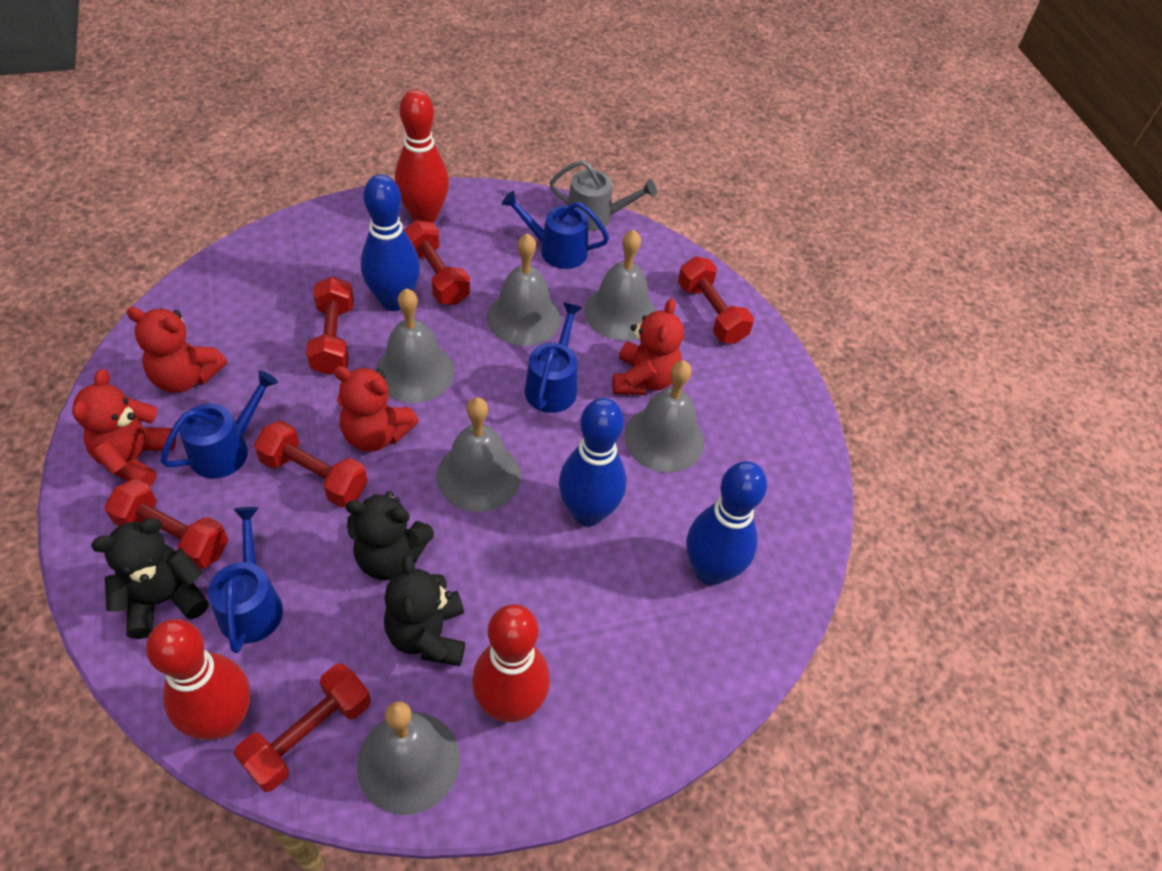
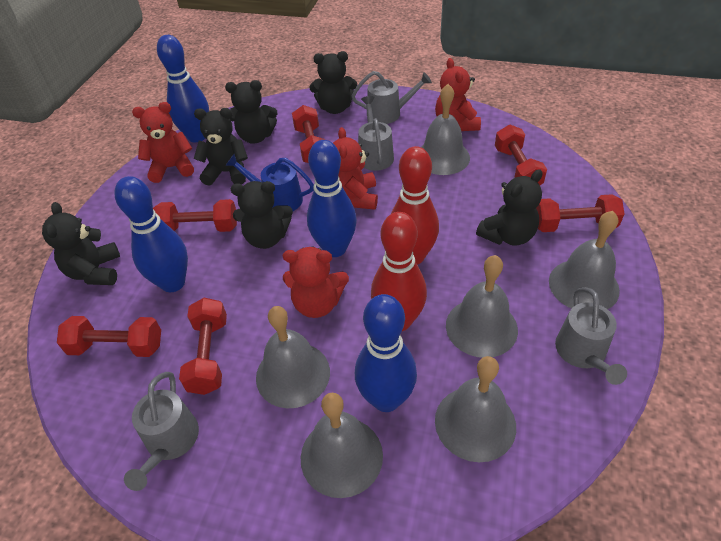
black teddy bear: [91,518,209,639] [346,491,434,580] [384,554,465,666] = 3 -> [42,202,120,285] [194,108,248,186] [225,80,277,144] [231,181,293,249] [309,51,357,114] [476,169,542,246] = 6
blue bowling pin: [361,175,420,311] [559,398,626,526] [687,461,767,585] = 3 -> [114,176,188,292] [157,35,209,142] [307,140,357,257] [355,294,417,412] = 4
blue watering can: [160,371,278,478] [208,507,283,653] [501,191,609,269] [525,303,582,413] = 4 -> [225,154,314,211] = 1
grey watering can: [549,160,657,231] = 1 -> [124,372,199,491] [352,71,432,124] [358,96,394,171] [555,287,627,385] = 4
red bowling pin: [146,619,250,740] [395,89,449,223] [472,604,550,723] = 3 -> [371,212,427,331] [391,146,439,265] = 2

